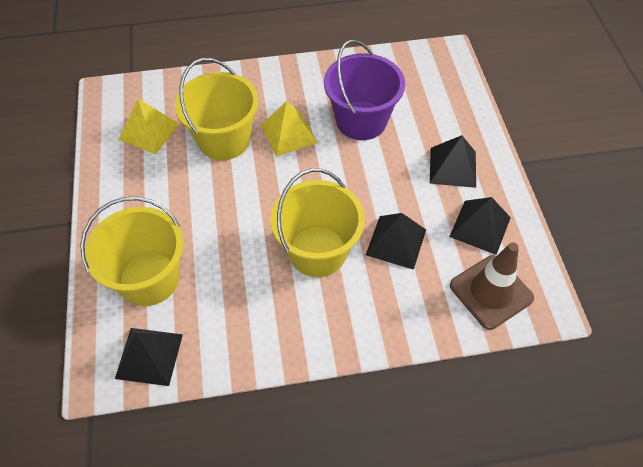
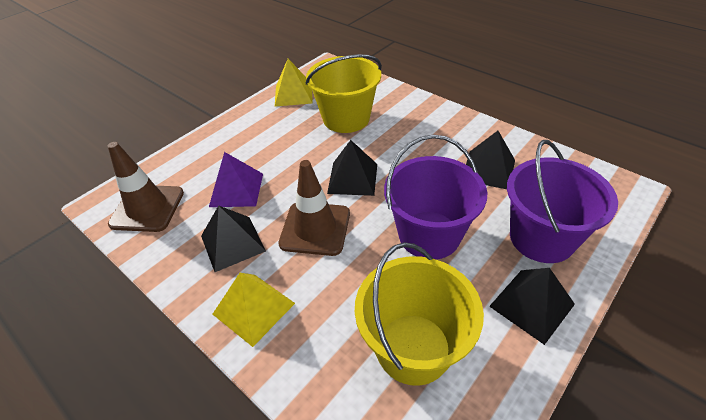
brown traffic cone: [450,242,534,330] = 1 -> [108,142,184,232] [278,160,350,256] = 2
purple bucket: [324,40,405,140] = 1 -> [384,135,487,259] [507,140,618,263] = 2
purple pyramid: none = 0 -> [209,152,263,207] = 1
yellow bucket: [80,197,183,306] [175,58,259,160] [270,169,365,277] = 3 -> [306,54,382,133] [355,242,484,386] = 2

